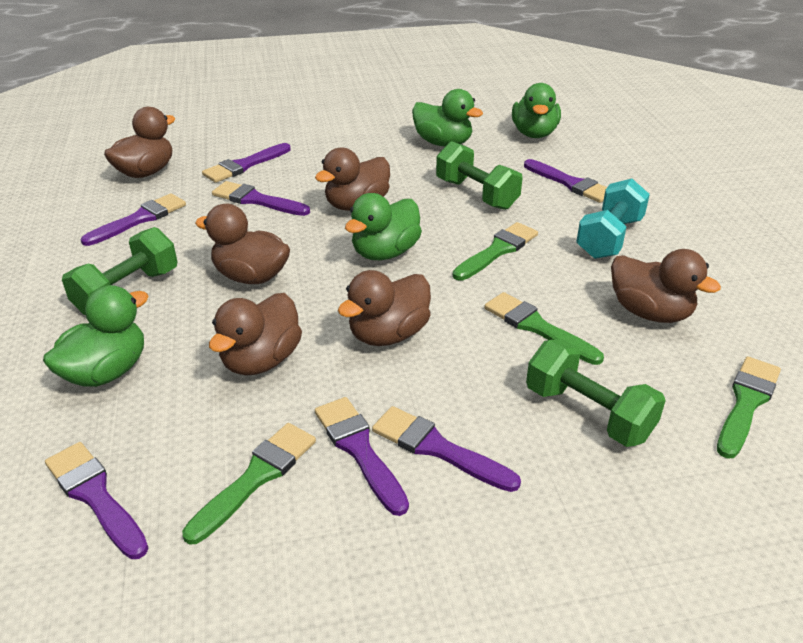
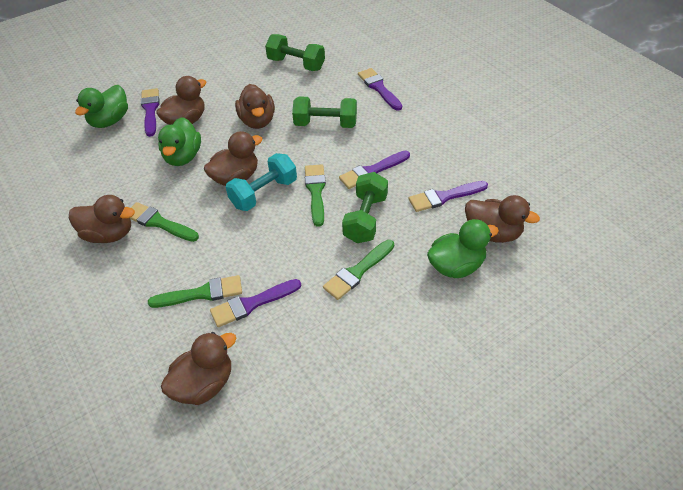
green duck: [43,285,149,387] [345,193,422,260] [412,89,483,147] [512,83,561,138] = 4 -> [75,85,128,128] [158,117,201,166] [427,219,499,278] = 3
purple brush: [45,442,149,559] [81,193,186,246] [202,143,291,183] [212,181,310,216] [315,397,409,516] [372,406,521,492] [524,159,607,203] = 7 -> [141,88,160,137] [210,279,301,327] [339,150,410,189] [358,68,402,111] [409,181,488,212] = 5

